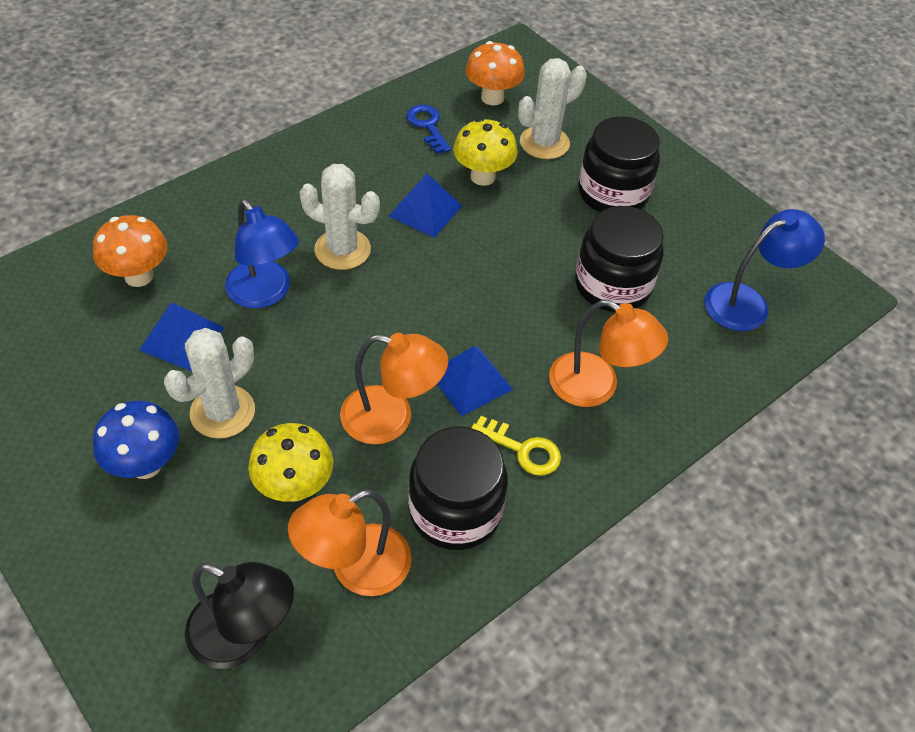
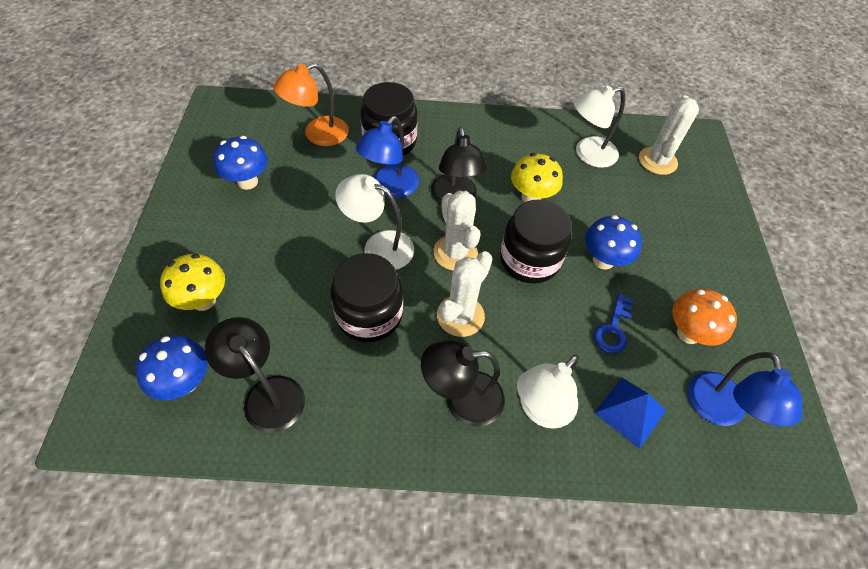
black lamp: [185,562,294,669] = 1 -> [205,317,305,433] [421,340,505,427] [431,127,487,205] = 3
blue mushroom: [93,401,179,479] = 1 -> [135,335,208,400] [213,136,268,190] [585,215,642,270] = 3
blue pyramid: [139,302,225,371] [389,173,462,238] [437,346,513,416] = 3 -> [594,378,666,449] = 1
orange lamp: [288,489,412,596] [340,333,448,444] [549,299,668,407] = 3 -> [273,63,349,146] = 1
orange mushroom: [93,215,167,287] [465,41,525,106] = 2 -> [672,289,737,346] = 1
white lamp: none = 0 -> [335,174,414,270] [517,354,579,429] [574,86,625,168] = 3
yellow key: [471,416,561,476] = 1 -> none = 0

